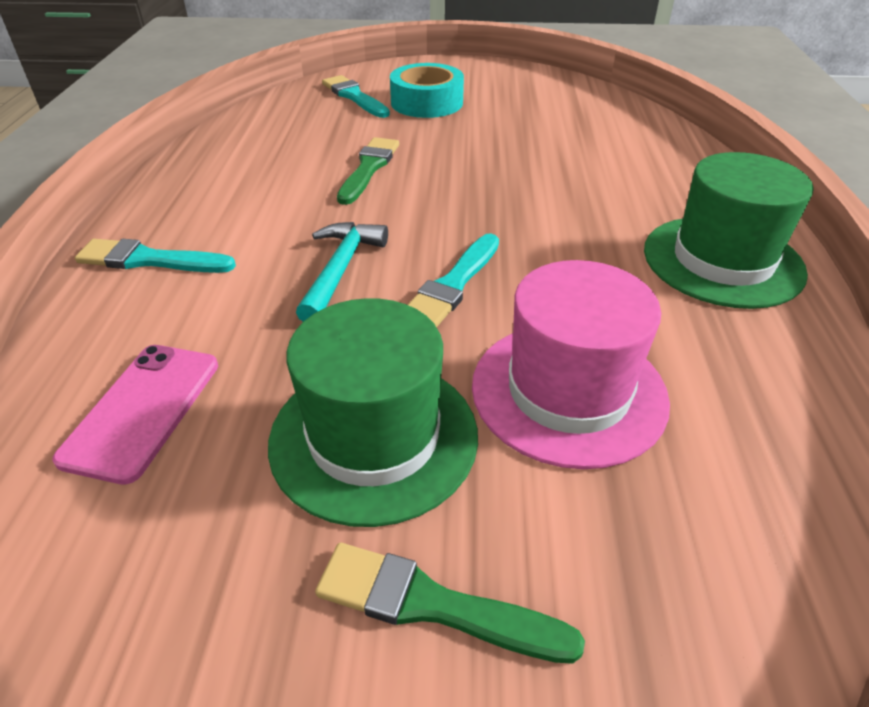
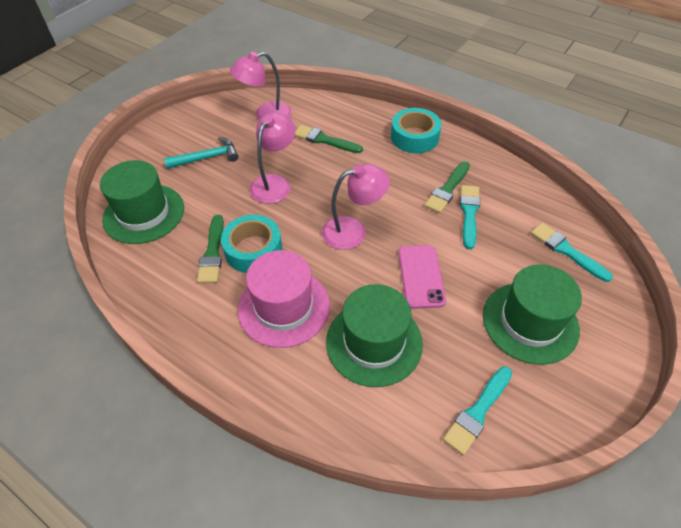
green brush: [315,543,585,664] [337,137,399,205] = 2 -> [197,215,224,283] [295,125,363,153] [424,161,470,213] = 3
green hat: [268,298,478,527] [644,152,814,309] = 2 -> [100,160,184,244] [326,284,423,387] [483,264,582,365] = 3
pink lamp: none = 0 -> [230,52,292,120] [250,112,295,204] [322,164,390,250] = 3
turquoise tape: [390,63,464,118] = 1 -> [221,215,282,273] [391,108,441,153] = 2

